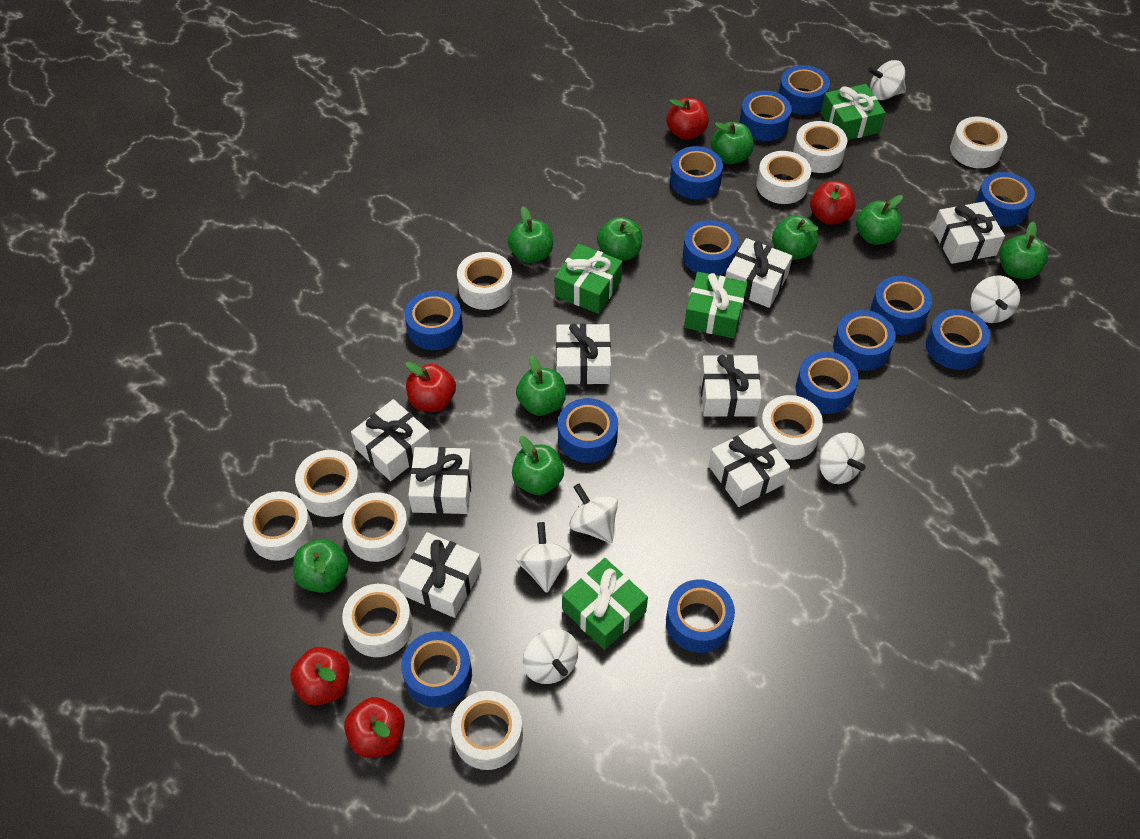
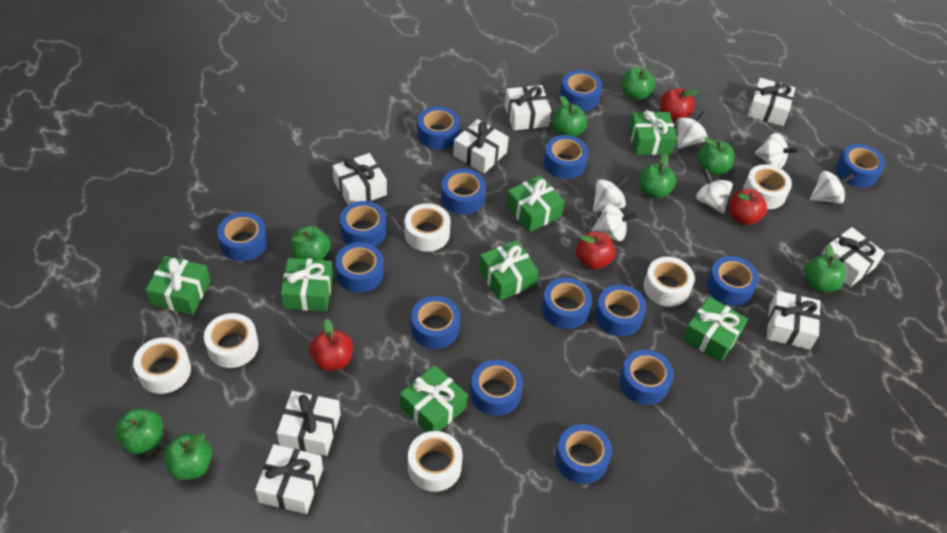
blue tape: [401,631,472,708] [404,291,463,350] [558,398,618,463] [666,579,735,653] [670,146,723,199] [683,220,739,276] [739,90,792,141] [779,65,830,115] [796,351,859,414] [833,310,896,371] [870,276,932,335] [926,309,990,370] [975,172,1035,226] = 13 -> [217,212,268,261] [335,242,384,293] [340,201,386,246] [411,296,460,349] [417,106,460,149] [441,168,486,215] [470,360,523,416] [542,278,592,329] [544,135,588,179] [555,424,612,484] [560,70,602,111] [595,285,646,336] [619,350,674,405] [707,256,759,306] [836,144,885,187] = 15
green apple: [293,539,349,593] [508,207,553,263] [512,436,564,495] [516,355,566,416] [597,217,642,261] [711,122,754,164] [772,215,819,260] [856,195,903,245] [999,222,1048,279] = 9 -> [115,408,163,454] [163,433,212,480] [291,226,331,260] [552,96,587,137] [621,67,655,100] [639,154,676,199] [698,137,734,175] [804,244,845,292] = 8
green gift: [555,244,623,314] [562,558,648,650] [684,272,748,339] [821,84,886,140] = 4 -> [146,256,211,315] [280,258,333,311] [400,365,468,432] [479,240,539,301] [506,175,565,232] [628,110,677,155] [682,297,748,362] = 7
red apple: [290,647,349,705] [344,697,405,758] [406,362,456,412] [667,98,709,140] [810,181,855,225] = 5 -> [310,318,353,371] [576,232,615,269] [660,88,699,122] [729,189,767,225] = 4
white tape: [243,491,313,561] [295,450,362,517] [342,492,410,562] [342,584,413,657] [451,691,523,770] [457,252,513,310] [757,151,811,204] [760,395,823,460] [793,121,847,173] [950,117,1007,168] = 10 -> [133,337,191,394] [204,313,259,368] [404,203,451,252] [408,431,463,492] [644,257,695,307] [743,164,792,209] = 6

